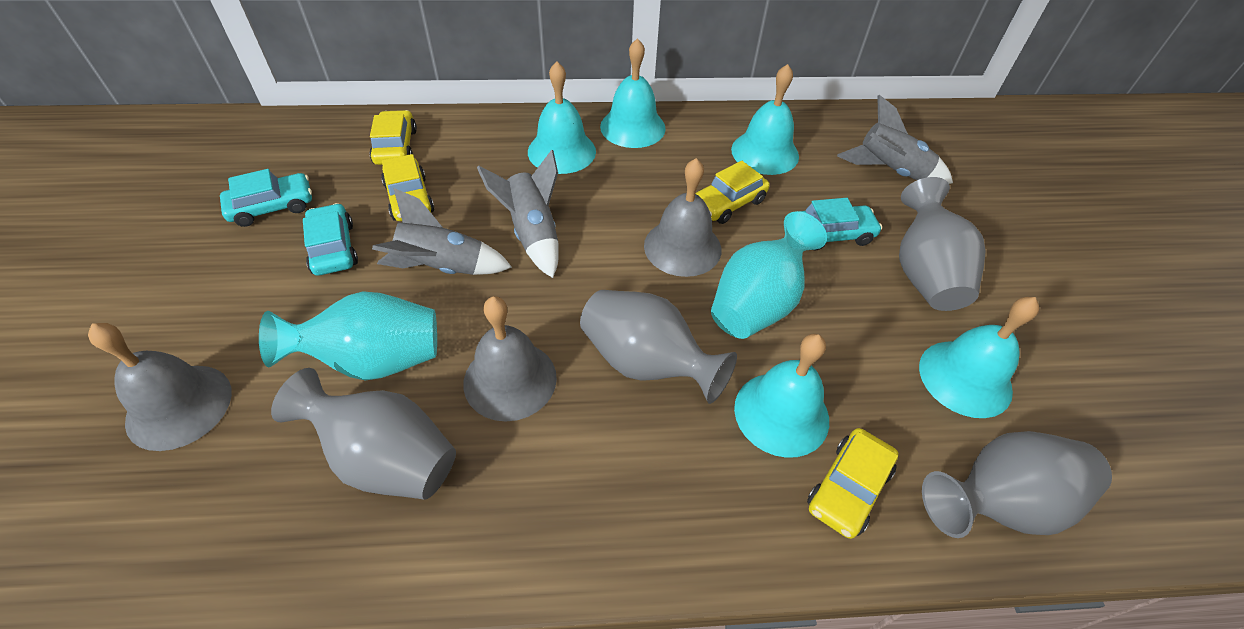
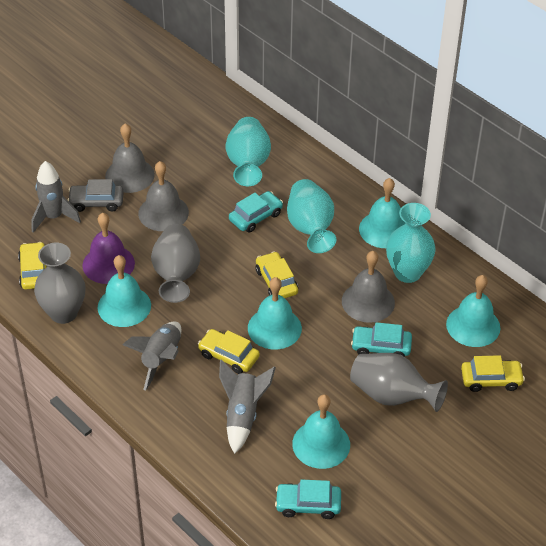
grey car: none = 0 -> [68,179,124,212] = 1
grey vase: [271,368,456,500] [580,290,737,404] [899,177,985,311] [922,431,1112,538] = 4 -> [34,243,85,324] [151,224,200,303] [350,353,448,412] = 3
purple bell: none = 0 -> [82,213,135,284] = 1
turquoise vase: [259,291,437,381] [711,211,827,339] = 2 -> [226,117,271,186] [287,179,336,253] [386,203,436,283] = 3

